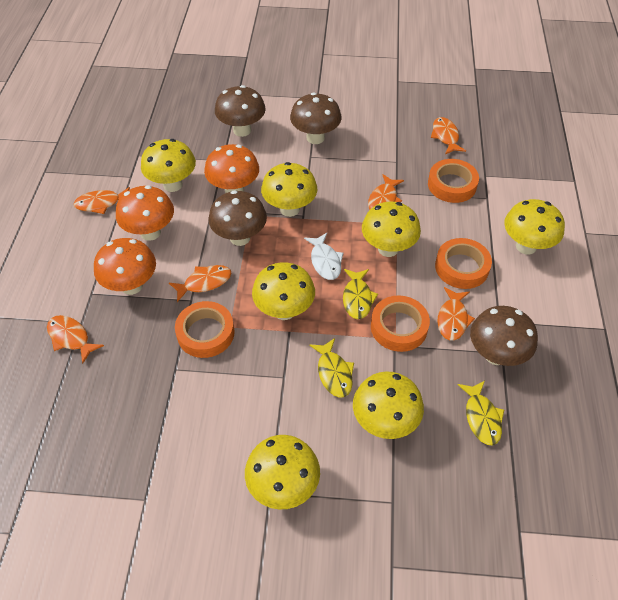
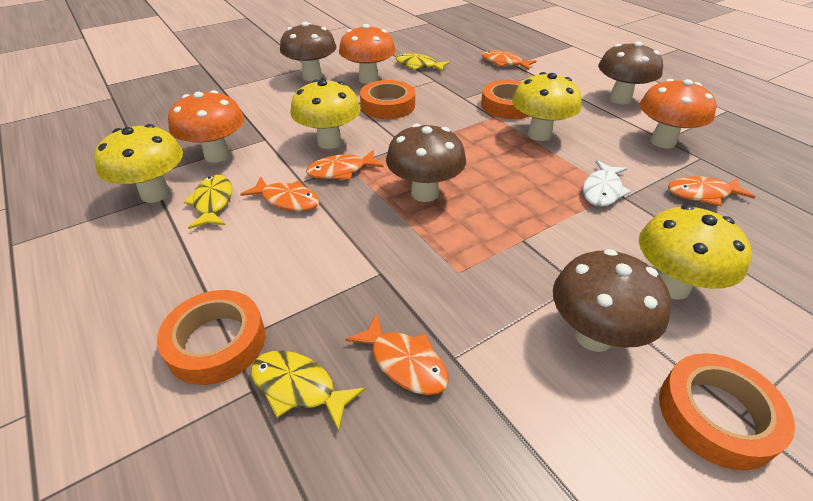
orange fish: [47,315,104,363] [74,187,130,214] [169,265,231,302] [368,174,404,210] [431,117,466,154] [437,287,475,340] = 6 -> [241,176,320,212] [306,150,383,180] [345,313,449,395] [482,50,536,70] [668,176,755,206] = 5
yellow mushroom: [141,139,196,192] [245,435,320,509] [252,262,315,320] [261,162,317,217] [353,371,424,439] [362,202,421,257] [504,199,565,255] = 7 -> [94,124,183,203] [290,79,361,149] [512,72,582,141] [639,205,752,300] = 4

